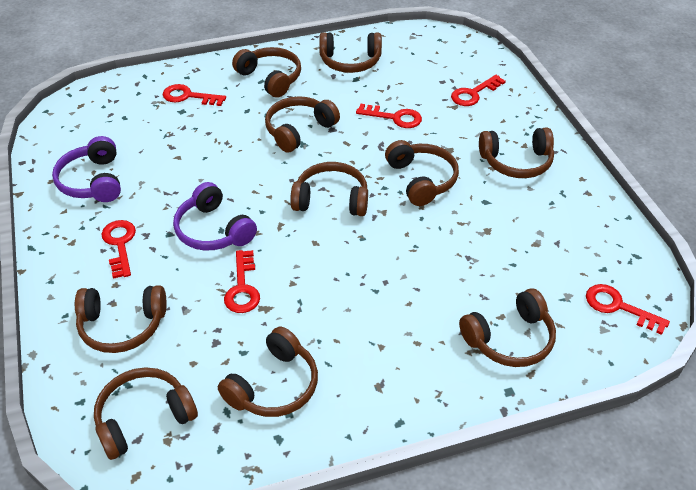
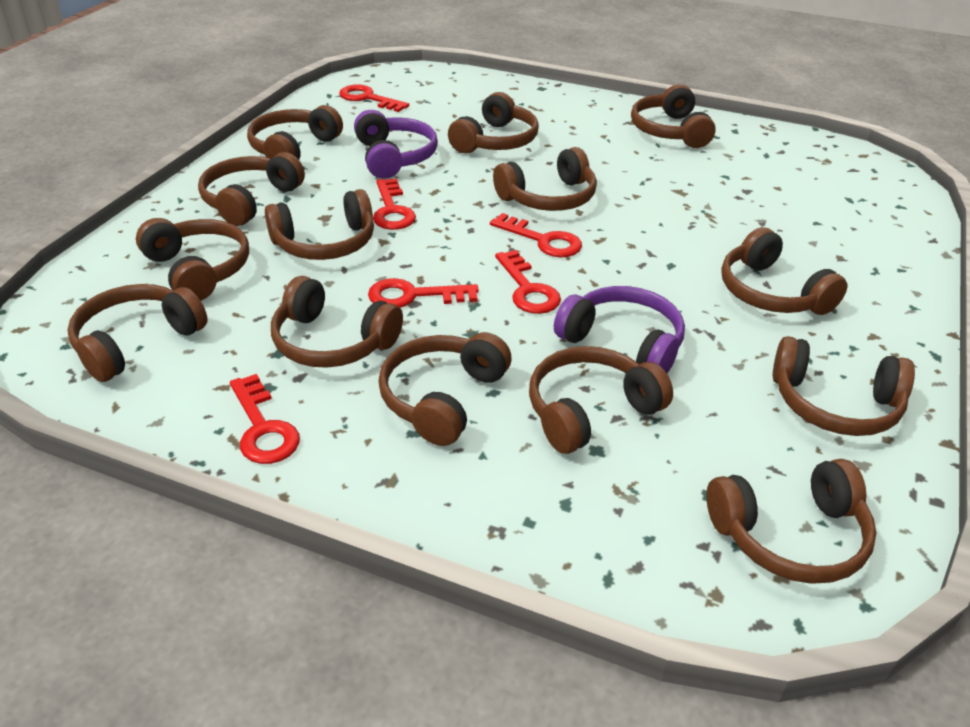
brown headphones: [75,285,167,353] [94,367,198,460] [218,327,318,417] [232,47,301,98] [265,96,340,153] [290,162,368,216] [319,32,382,73] [385,140,459,206] [459,288,556,367] [479,128,554,178] = 10 -> [67,284,208,382] [136,218,249,301] [198,152,305,226] [247,105,343,160] [265,189,374,260] [271,276,403,368] [378,332,512,446] [448,92,539,153] [493,147,597,211] [529,346,673,454] [631,84,716,148] [706,459,876,584] [721,227,847,315] [773,336,915,436] = 14

